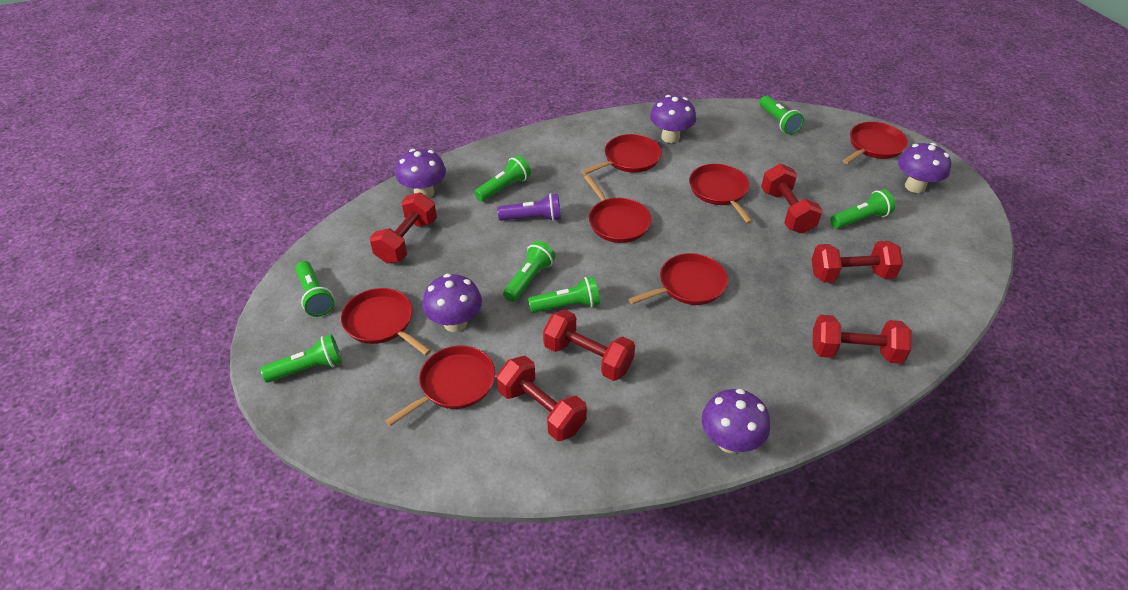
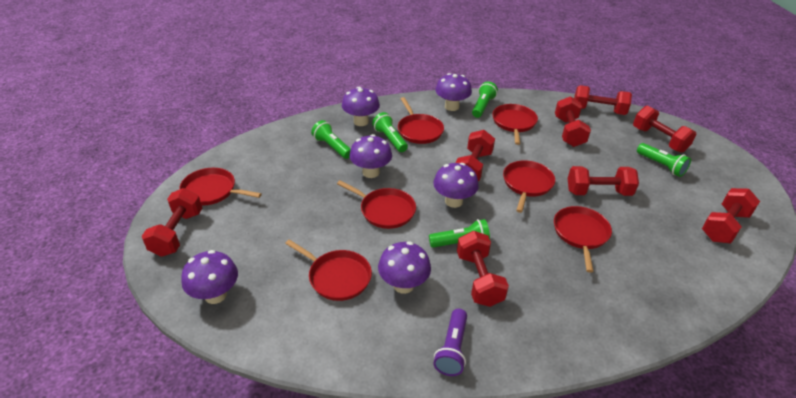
green flashlight: [260,334,342,383] [295,261,334,317] [474,155,531,202] [503,241,556,302] [528,276,600,313] [759,96,804,135] [830,189,895,229] = 7 -> [311,120,351,159] [372,112,408,152] [429,219,490,248] [472,81,498,118] [637,143,691,177] = 5
purple mushroom: [396,149,446,198] [422,274,482,332] [650,95,696,143] [702,389,770,453] [898,143,951,193] = 5 -> [181,250,238,304] [342,87,380,126] [350,134,392,178] [378,241,431,294] [433,163,479,208] [435,73,472,111] = 6
red dumbbell: [370,192,437,263] [497,356,587,441] [543,309,635,381] [761,164,823,234] [811,241,903,282] [812,315,912,364] = 6 -> [142,188,202,257] [455,130,495,181] [457,231,509,307] [555,96,591,147] [568,166,639,196] [574,85,632,115] [633,106,696,152] [702,188,760,243] = 8

